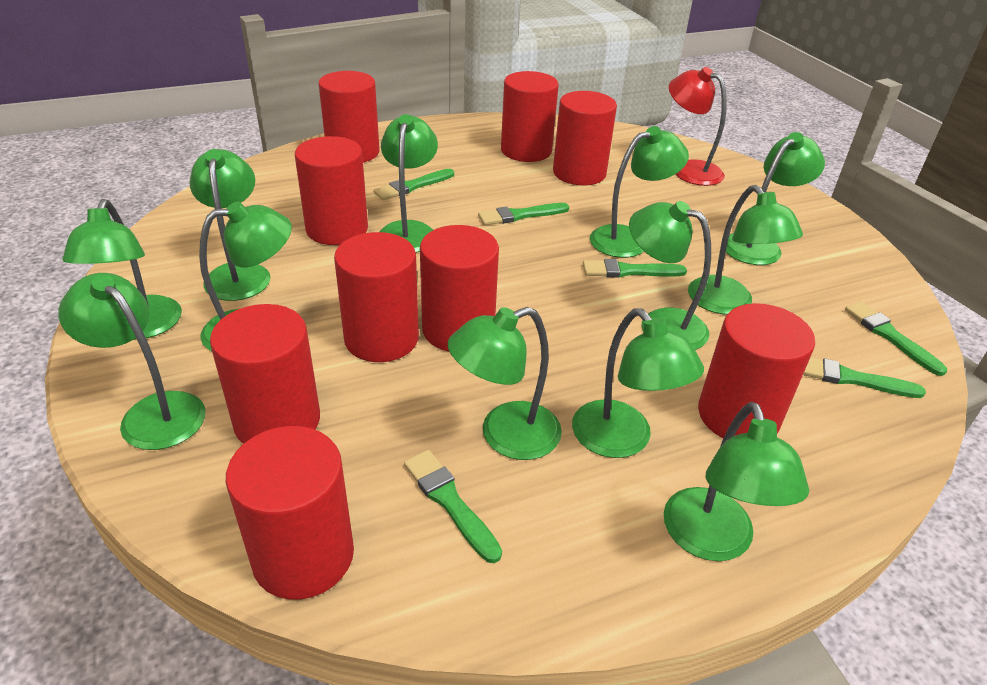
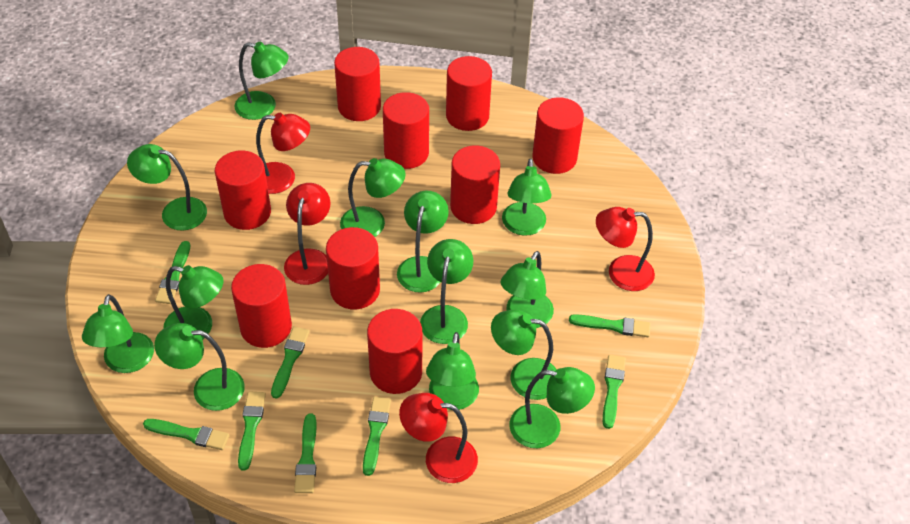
green brush: [373,169,454,200] [404,450,502,563] [478,203,569,225] [583,259,687,277] [803,357,926,398] [845,301,947,376] = 6 -> [143,419,230,450] [155,241,190,304] [238,391,266,471] [271,327,310,399] [294,414,316,493] [363,397,391,476] [569,314,651,337] [603,355,626,429] = 8
green lamp: [58,273,206,450] [62,199,182,340] [189,149,270,301] [199,202,292,351] [379,114,438,253] [447,307,562,460] [572,308,704,458] [590,126,689,258] [629,201,711,350] [664,402,809,561] [688,185,803,314] [726,132,825,265] = 12 -> [82,294,154,373] [127,144,207,231] [154,323,245,411] [164,265,224,340] [234,42,289,120] [340,158,406,237] [397,191,449,293] [420,239,473,344] [426,332,479,410] [491,310,557,400] [500,251,554,328] [502,158,551,236] [509,367,595,448] = 13
red lamp: [669,67,727,186] = 1 -> [256,113,310,194] [284,183,330,285] [399,393,478,483] [596,207,655,291] = 4

